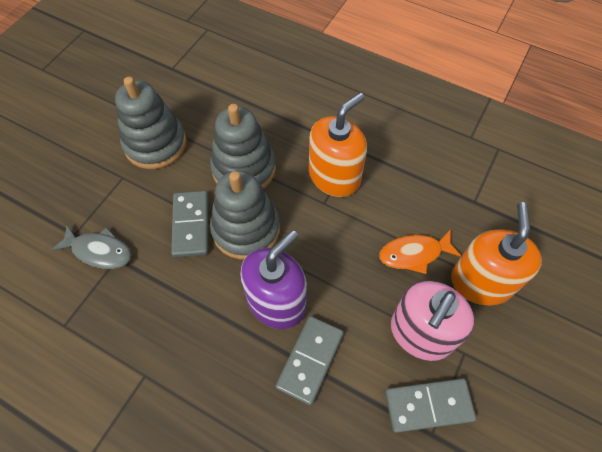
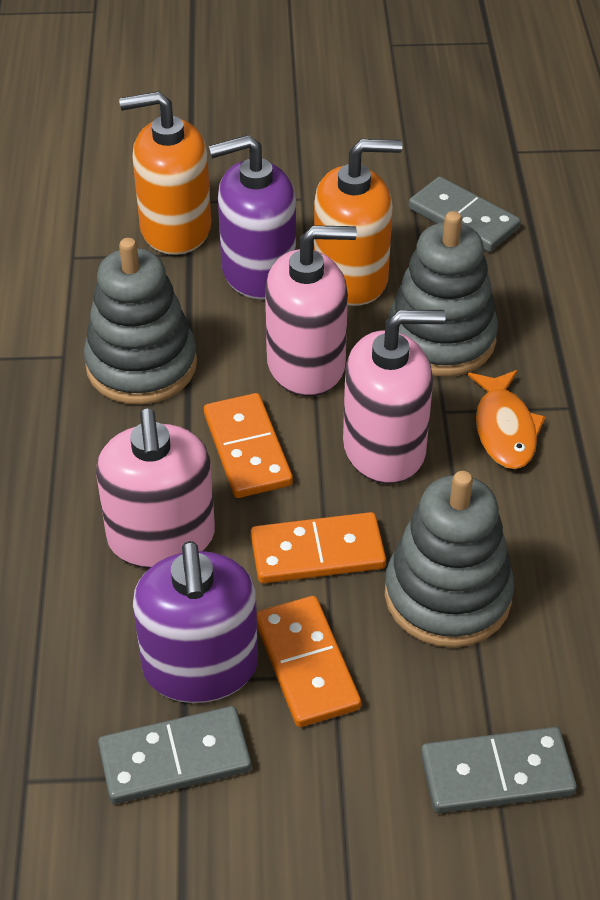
grey fish: [51,224,131,269] = 1 -> none = 0
orange domino: none = 0 -> [204,393,293,498] [251,512,386,583] [257,596,361,727] = 3
pink soap dispenser: [391,281,475,361] = 1 -> [96,408,215,568] [265,225,357,396] [343,310,446,484] = 3
purple soap dispenser: [240,230,307,329] = 1 -> [133,541,258,703] [208,135,296,299] = 2

